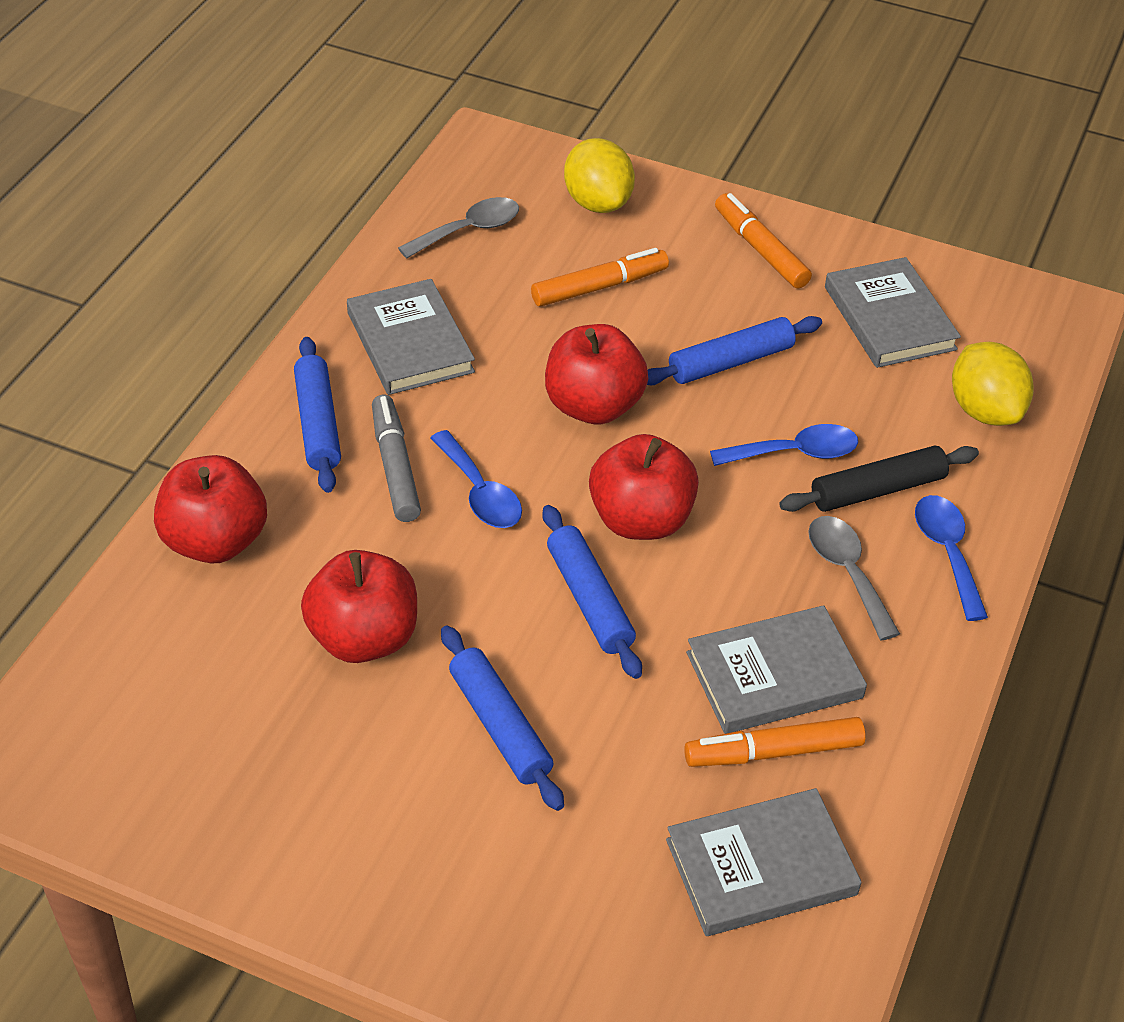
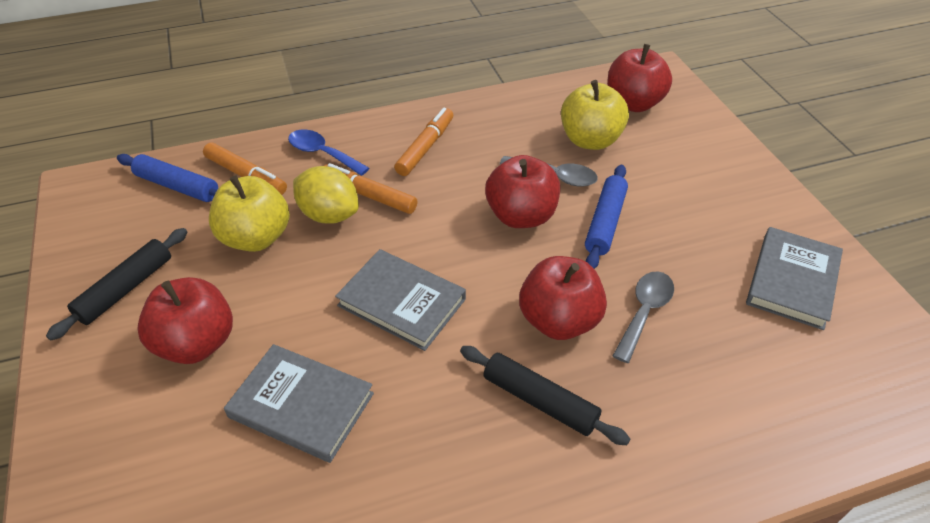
black rolling pin: [779,445,979,512] = 1 -> [46,228,187,341] [460,346,630,445] = 2
blue rolling pin: [294,337,341,493] [441,625,564,811] [542,505,642,679] [647,316,822,385] = 4 -> [117,154,218,202] [585,165,628,269] = 2
blue spoon: [430,430,522,528] [710,424,858,466] [915,495,988,621] = 3 -> [288,129,369,176] = 1
grey book: [347,279,475,395] [666,788,862,936] [686,605,867,734] [825,257,961,368] = 4 -> [224,344,374,463] [335,249,466,351] [746,227,843,330] = 3
grey marker: [372,395,421,522] = 1 -> none = 0
yellow apple: none = 0 -> [209,176,290,252] [561,80,629,150] = 2
yellow lemon: [564,138,635,213] [952,342,1034,426] = 2 -> [293,166,359,224] = 1

